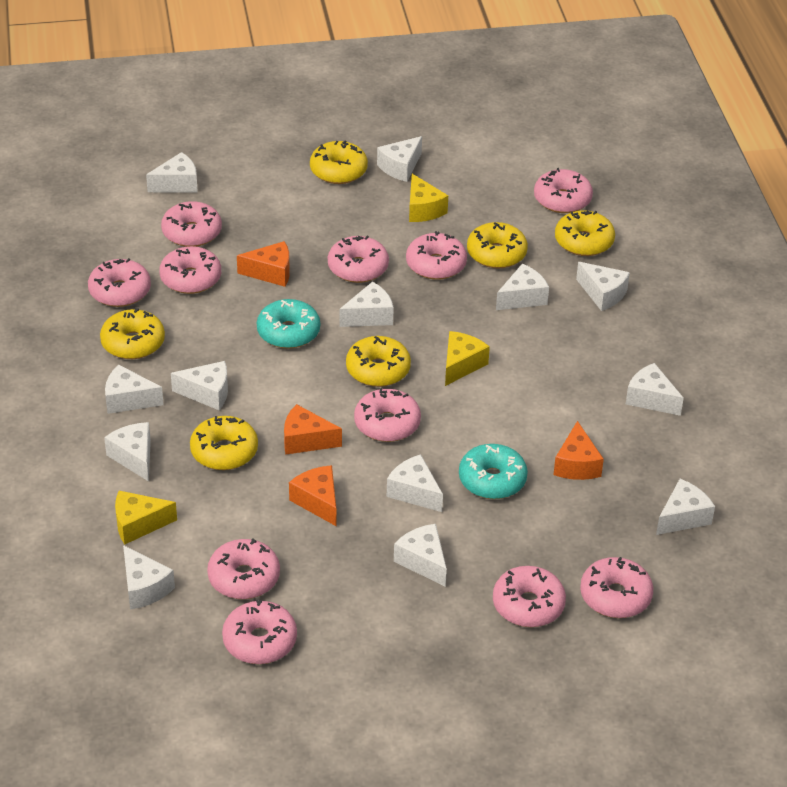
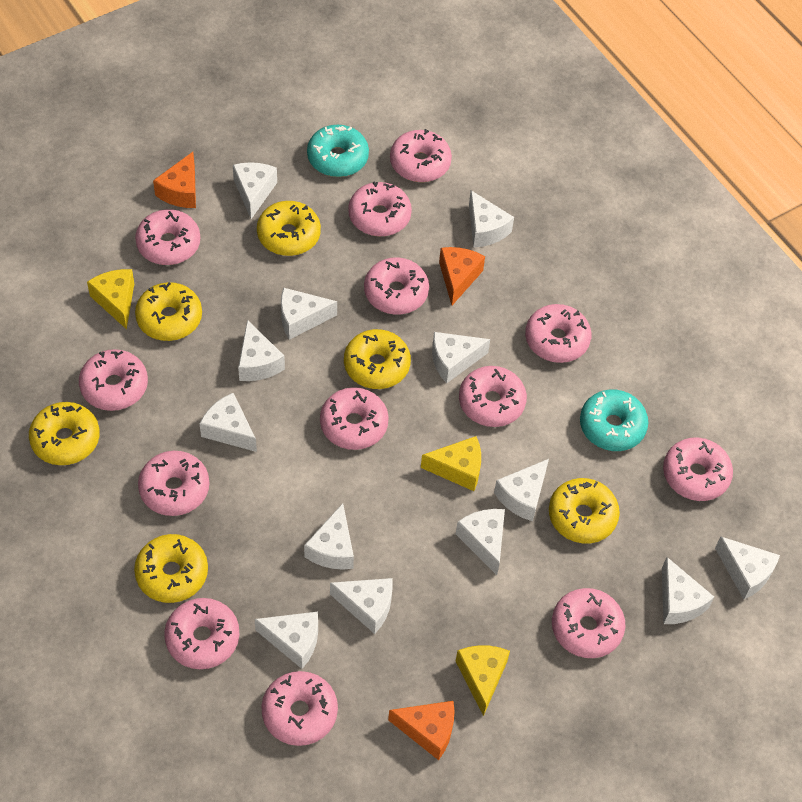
orange cheese: [237,241,290,287] [284,404,342,455] [289,465,336,526] [554,421,604,480] = 4 -> [153,152,196,208] [388,701,455,760] [439,247,485,305] = 3
pink donut: [88,258,151,307] [159,246,221,294] [161,201,222,247] [207,538,280,599] [222,599,297,664] [328,236,389,283] [354,388,421,442] [406,231,467,280] [493,566,566,627] [534,168,593,213] [580,557,654,618] = 11 -> [79,349,148,411] [135,209,200,265] [138,451,209,516] [164,598,239,669] [261,671,338,746] [320,387,389,450] [348,181,412,236] [364,257,429,315] [390,129,452,182] [459,366,527,427] [525,304,591,363] [552,588,625,658] [663,437,733,501] = 13

